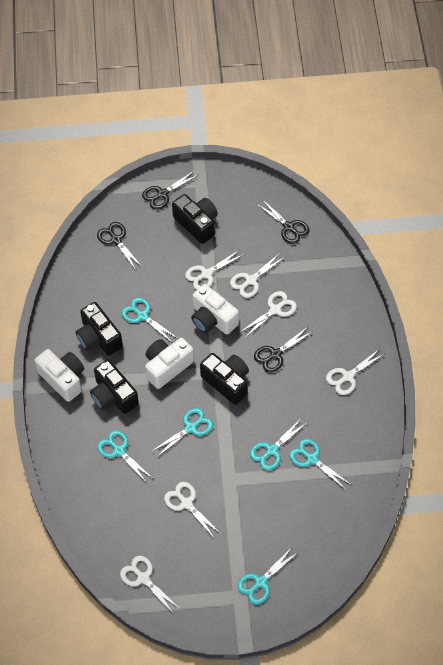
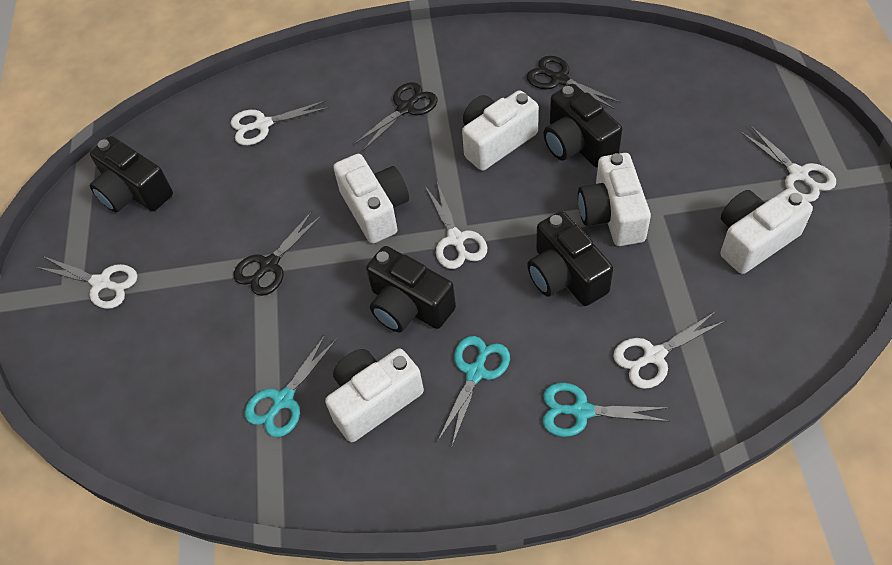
black scissors: [97,222,143,270] [142,170,198,210] [254,328,312,373] [257,199,309,244] = 4 -> [234,210,322,296] [354,82,438,151] [526,56,621,109] = 3
turquoise scissors: [97,430,152,483] [121,297,177,342] [152,408,213,458] [237,547,298,604] [250,419,308,470] [289,439,350,490] = 6 -> [245,334,337,437] [437,336,510,446] [543,383,670,437] = 3
white camera: [35,349,84,402] [145,338,194,389] [191,284,239,335] = 3 -> [325,348,424,442] [333,154,409,244] [462,90,539,171] [578,153,651,246] [720,188,813,274] = 5
white scissors: [120,556,179,613] [164,482,221,539] [185,250,244,290] [230,253,285,298] [240,291,297,338] [326,349,384,395] = 6 -> [36,256,137,309] [230,100,329,145] [425,182,487,269] [613,311,725,389] [741,125,836,202] = 5

